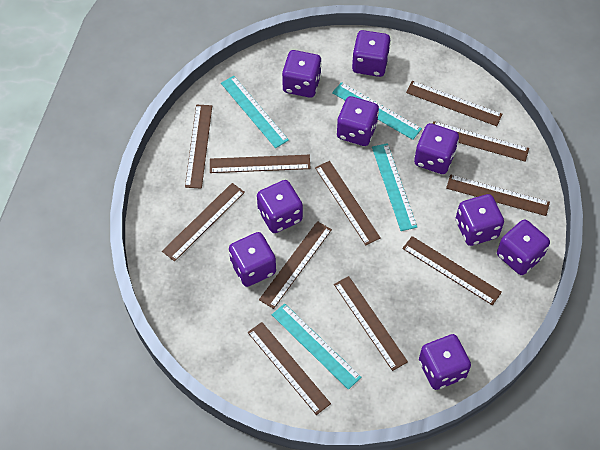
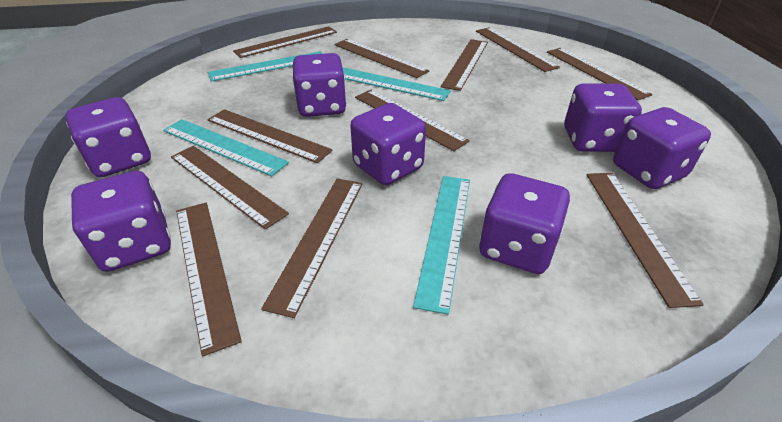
purple dice: [229,232,276,287] [257,180,303,233] [282,50,322,98] [337,96,379,146] [352,30,391,77] [414,123,459,174] [419,334,471,390] [456,194,504,246] [497,219,550,275] = 9 -> [65,97,151,177] [71,171,171,272] [292,53,347,117] [350,103,426,185] [480,173,570,274] [564,83,642,152] [613,107,711,189] = 7

